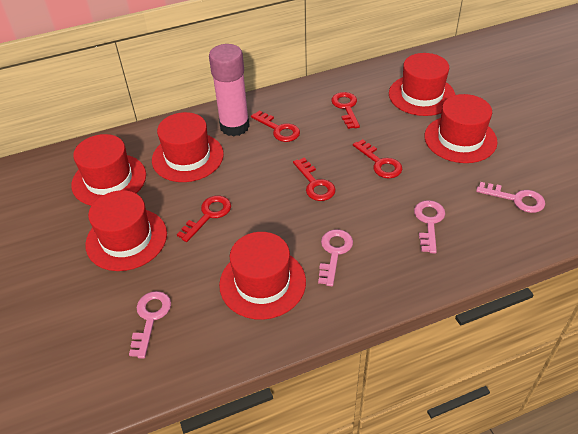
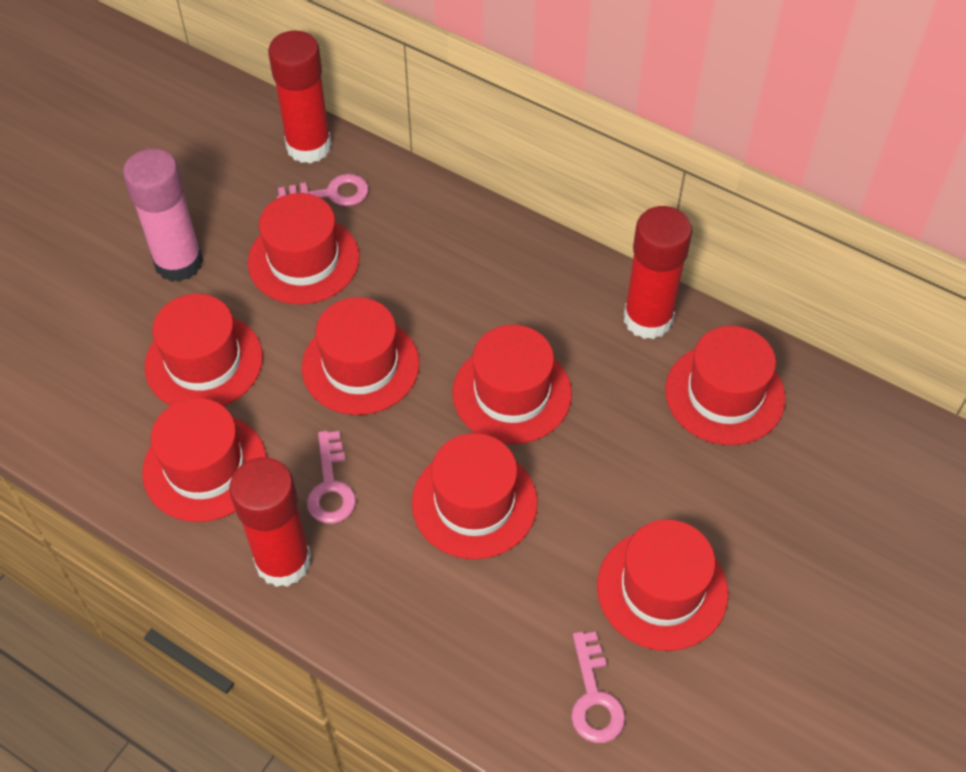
pink key: [129,291,171,359] [318,229,353,286] [414,200,445,253] [476,182,545,213] = 4 -> [277,174,369,206] [307,431,356,524] [571,632,625,743] = 3
red glue stick: none = 0 -> [229,457,311,587] [268,30,332,164] [624,206,692,339] = 3
red hat: [71,134,146,206] [85,190,167,271] [152,112,224,182] [219,232,306,320] [389,53,456,116] [425,94,498,163] = 6 -> [142,398,267,522] [144,294,263,406] [248,193,360,304] [302,297,419,415] [412,433,538,559] [452,325,572,444] [597,520,728,651] [665,326,786,445] = 8
red key: [177,196,231,242] [251,110,300,142] [293,158,336,201] [331,92,360,129] [353,139,403,178] = 5 -> none = 0

